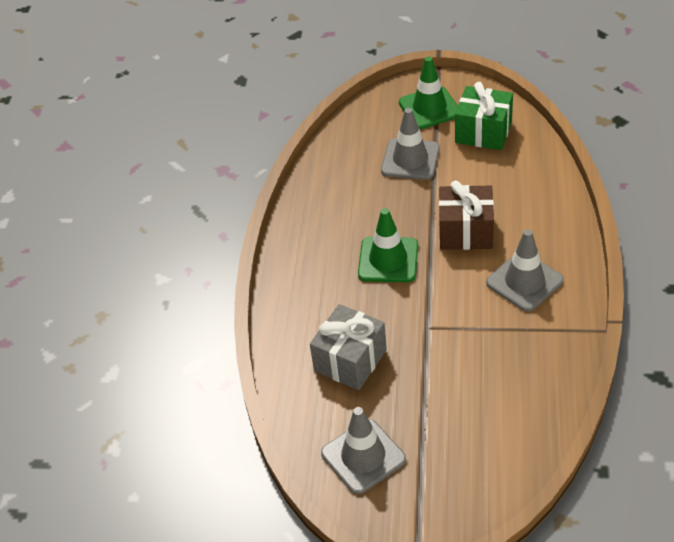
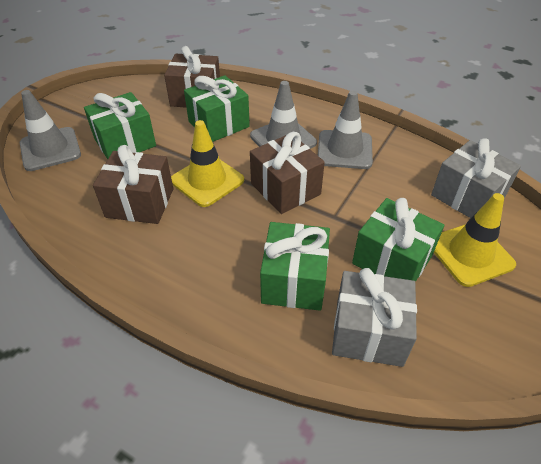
brown gift: [439,180,494,250] = 1 -> [93,145,173,224] [164,46,220,108] [250,132,325,214] = 3
green gift: [455,82,513,150] = 1 -> [84,92,156,159] [184,75,250,142] [260,222,330,311] [352,198,444,282] = 4
green traffic cone: [358,208,418,282] [399,57,458,129] = 2 -> none = 0
grey gift: [310,304,387,390] = 1 -> [332,268,417,367] [431,138,521,218] = 2
yellow traffic cone: none = 0 -> [171,120,244,207] [434,193,516,287] = 2

